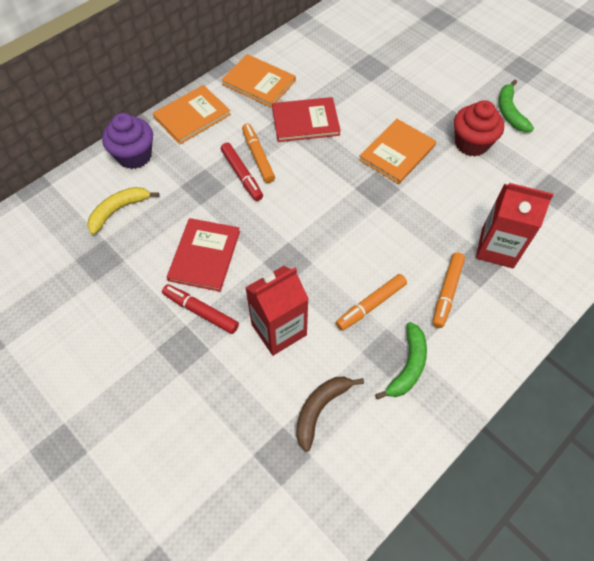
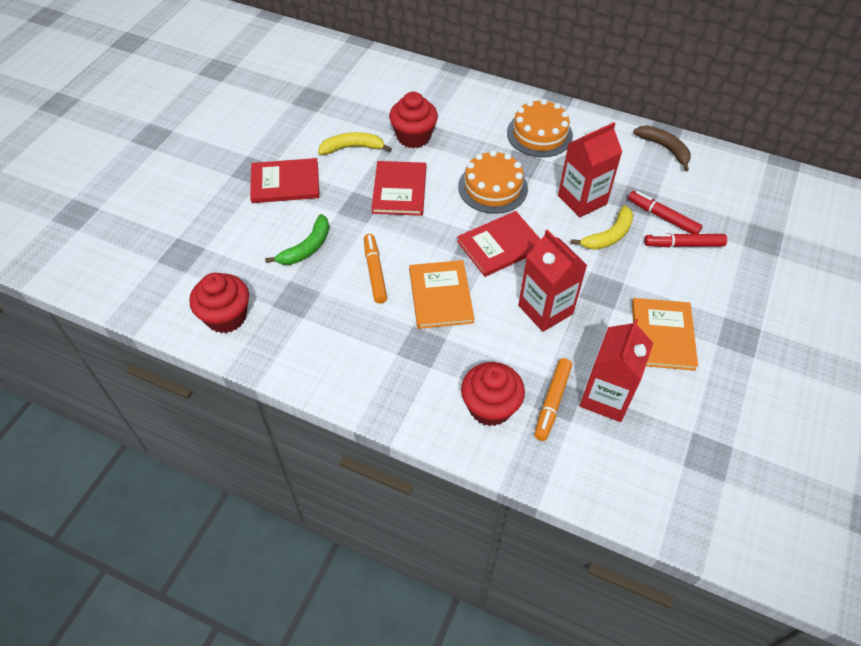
green banana: [375,322,427,400] [498,80,534,132] = 2 -> [265,214,329,265] = 1
orange book: [153,85,231,144] [221,54,296,108] [359,119,436,184] = 3 -> [409,260,475,329] [632,298,698,371] = 2
orange cake: none = 0 -> [458,150,528,214] [507,99,573,157] = 2
orange marker: [242,123,275,183] [336,274,407,331] [432,252,465,328] = 3 -> [364,234,387,303] [534,358,572,441] = 2
purple cupcake: [102,113,153,169] = 1 -> none = 0
red book: [167,218,240,292] [272,97,341,142] = 2 -> [250,158,319,203] [371,161,426,216] [457,211,541,277] = 3
red carton: [245,266,309,356] [476,183,554,269] = 2 -> [518,229,587,332] [558,122,622,218] [580,319,653,422] = 3
red cupcake: [454,100,504,156] = 1 -> [189,273,249,333] [389,92,438,148] [461,362,525,426] = 3
yellow banana: [87,187,159,235] = 1 -> [318,132,392,155] [571,205,633,250] = 2

